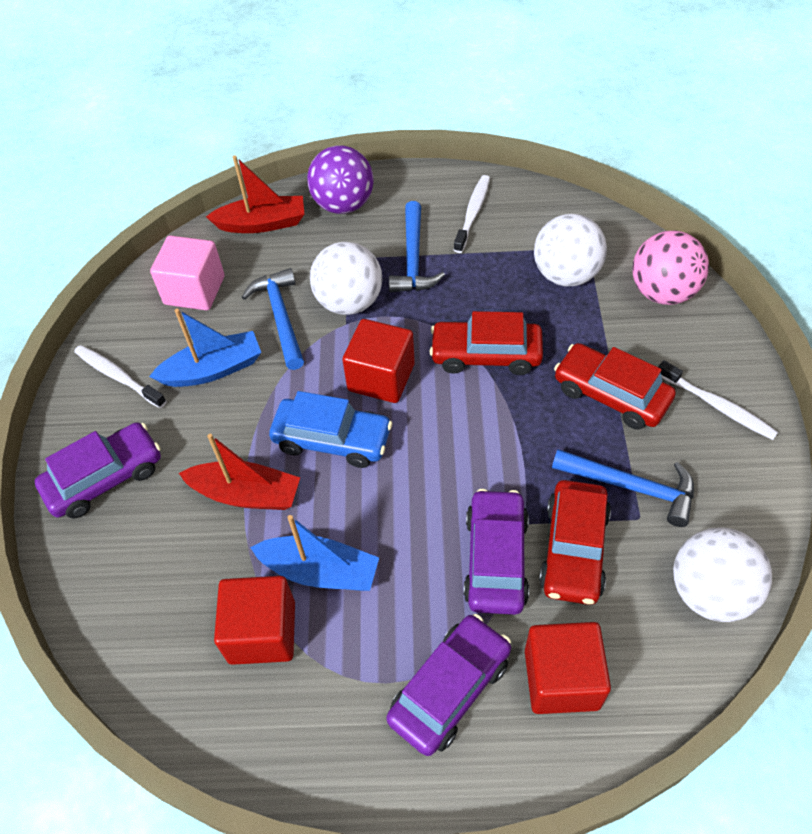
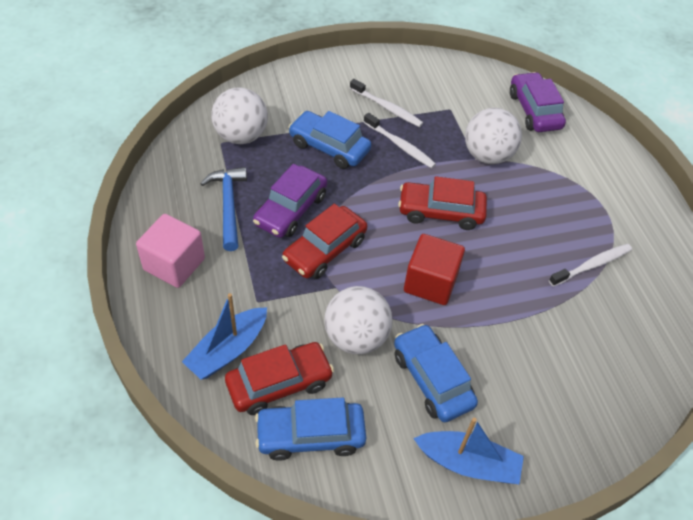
blue car: [269,391,392,468] = 1 -> [255,398,366,461] [288,111,371,169] [394,324,478,422] = 3
blue hammer: [242,268,304,370] [389,201,445,293] [552,449,694,527] = 3 -> [200,167,247,251] = 1
pink ball: [632,231,709,305] = 1 -> none = 0
purple ball: [307,146,373,214] = 1 -> none = 0
purple car: [35,422,161,519] [386,614,511,756] [463,489,529,615] = 3 -> [253,164,327,238] [510,72,566,132] = 2
red boat: [179,434,300,510] [206,155,304,233] = 2 -> none = 0
red cube: [214,576,295,665] [342,319,415,403] [525,622,611,714] = 3 -> [404,234,465,305] = 1

